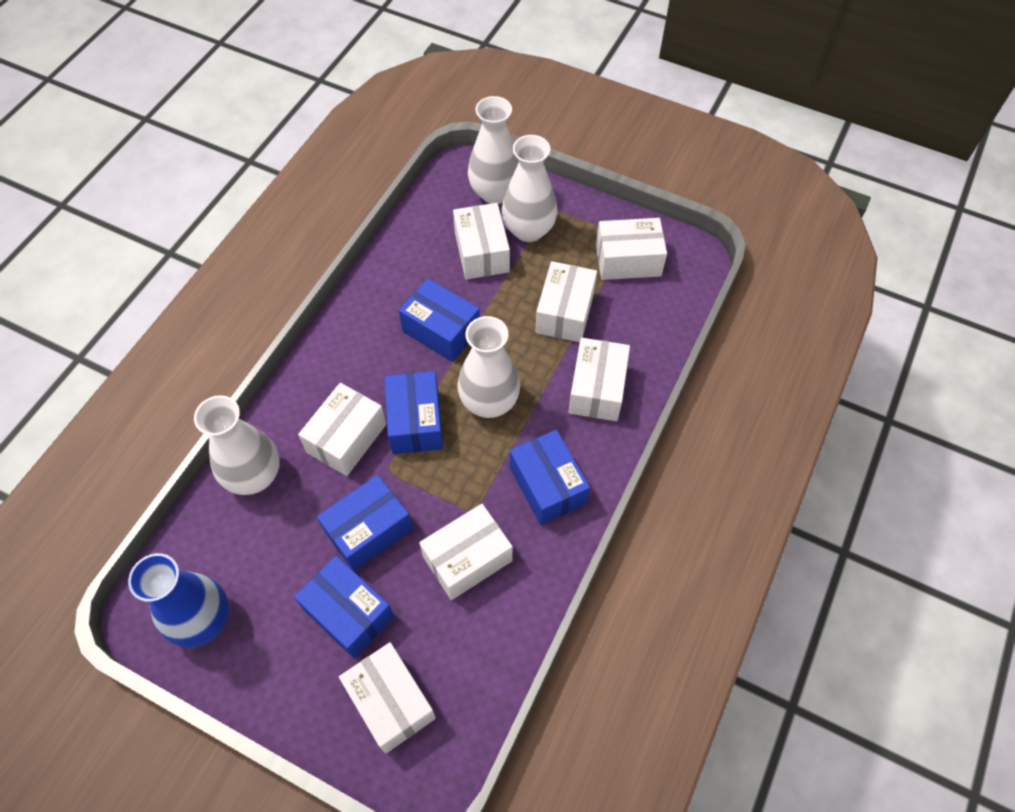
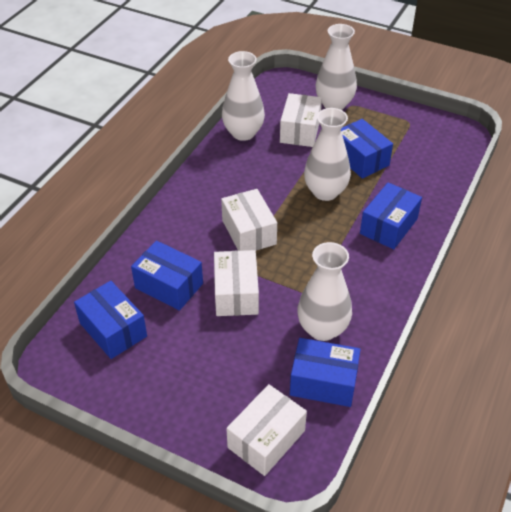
blue vase: [128,553,229,648] = 1 -> none = 0
white box: [298,383,386,476] [339,642,436,753] [419,504,513,600] [453,203,510,279] [535,261,597,342] [568,338,630,421] [596,218,667,280] = 7 -> [214,250,259,316] [221,189,277,251] [226,384,307,476] [280,93,322,147] = 4

